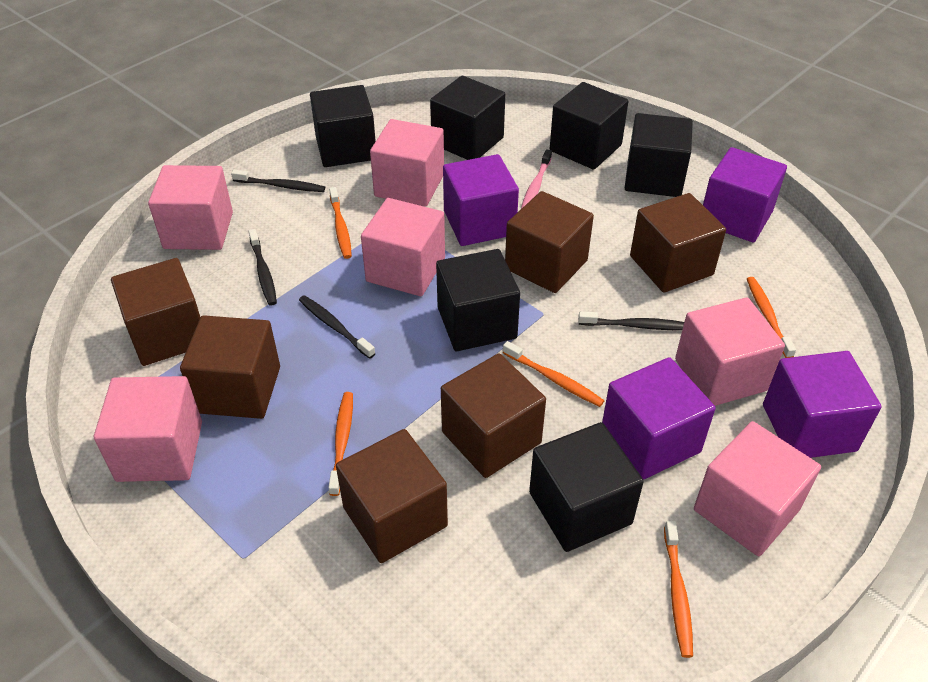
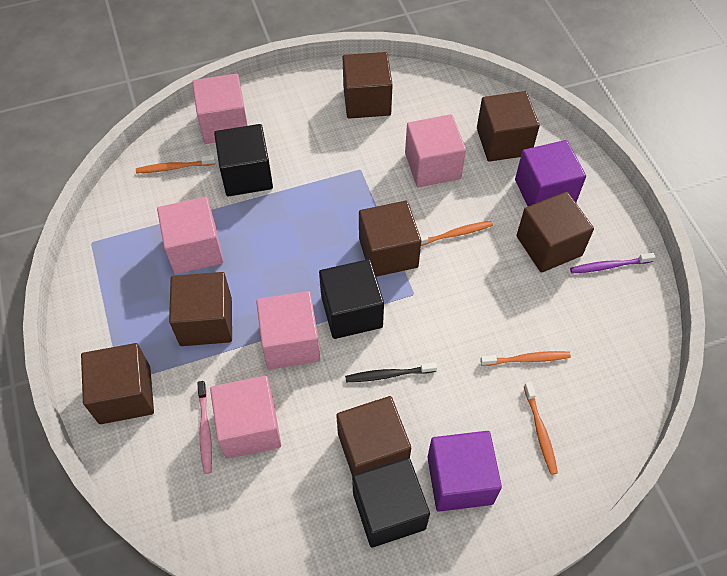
black cube: [310,85,376,167] [430,76,505,160] [436,249,520,351] [529,422,644,552] [550,82,629,170] [625,113,693,197] = 6 -> [214,124,273,196] [319,259,384,339] [352,458,430,548] = 3
black toothbrush: [231,170,325,192] [248,229,277,306] [299,295,376,359] [578,311,684,330] = 4 -> [345,362,437,382] = 1
brown cube: [111,258,200,366] [180,315,280,419] [336,429,448,563] [441,353,546,478] [505,191,594,293] [630,193,726,293] = 6 -> [81,343,154,424] [169,272,232,346] [336,396,411,476] [343,52,393,119] [359,201,421,277] [477,91,540,162] [516,192,594,273] = 7
orange toothbrush: [328,392,353,496] [329,187,352,259] [503,341,604,407] [664,521,693,658] [747,277,796,358] = 5 -> [136,155,215,173] [420,221,493,246] [480,351,571,366] [524,382,558,475] = 4
pink cube: [94,376,202,482] [148,165,233,250] [361,198,445,296] [370,119,444,207] [675,297,785,406] [694,421,821,556] = 6 -> [157,197,223,274] [192,74,248,144] [210,376,281,459] [256,291,320,369] [405,114,466,187] = 5
purple cube: [443,154,519,246] [602,357,716,480] [703,147,787,242] [763,351,882,458] = 4 -> [427,431,502,512] [515,140,586,206] = 2
purple toothbrush: none = 0 -> [570,253,655,273] = 1

